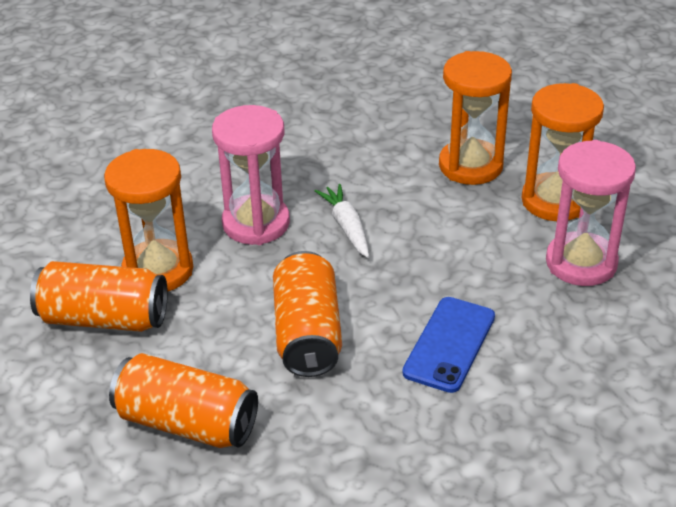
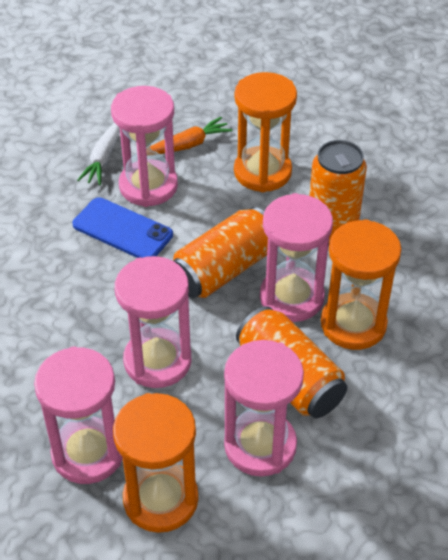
orange carrot: none = 0 -> [150,117,232,154] = 1
pink hourglass: [212,105,290,245] [546,140,636,286] = 2 -> [34,346,123,484] [111,86,178,207] [115,256,191,388] [224,340,304,477] [260,193,333,322] = 5

